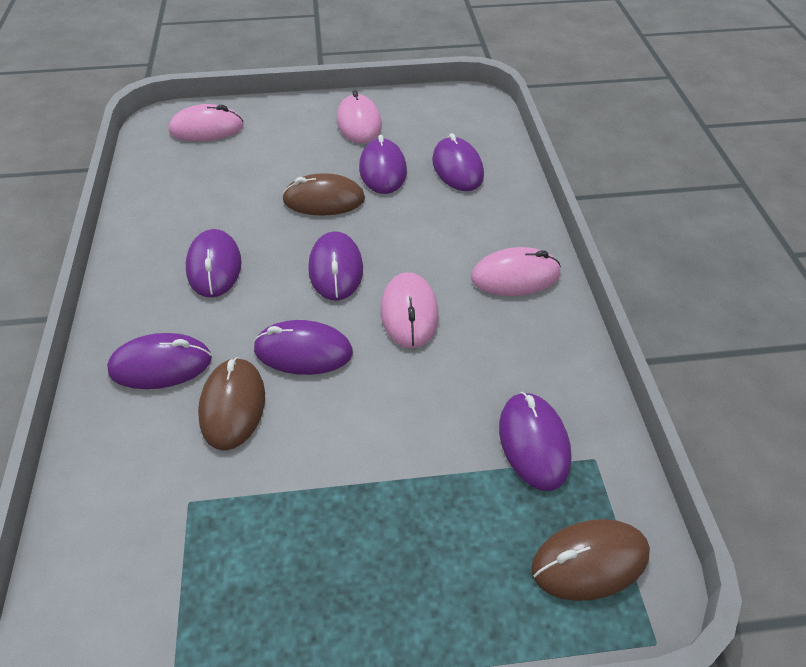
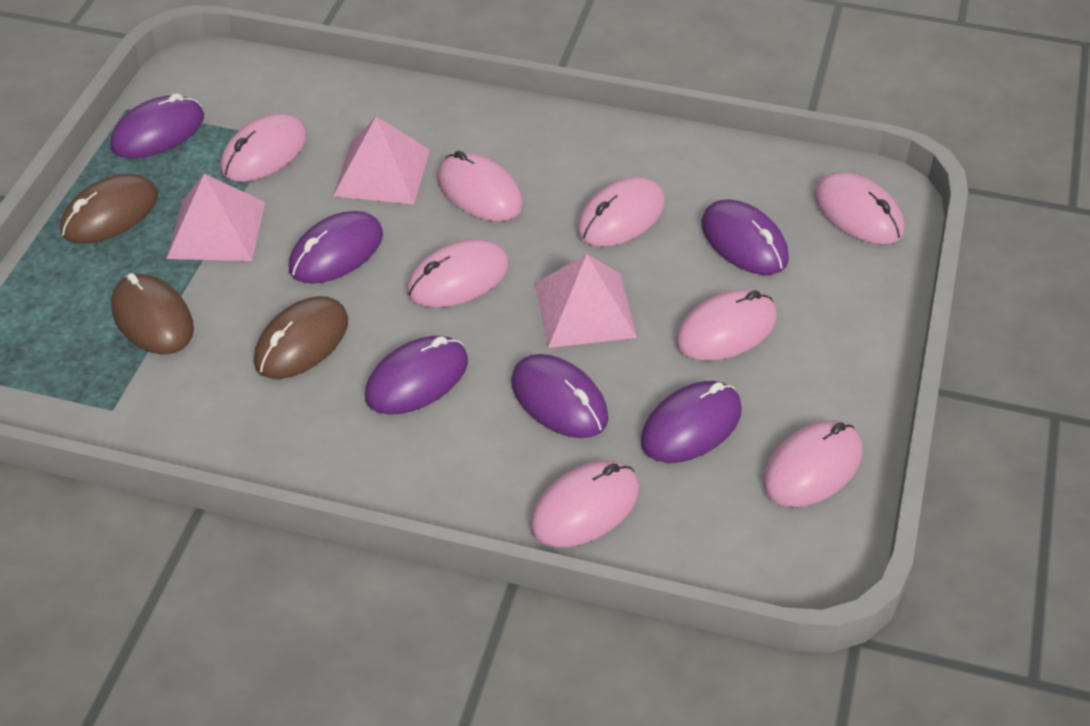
pink mouse: [169,104,244,141] [337,90,382,144] [381,272,439,348] [471,247,561,296] = 4 -> [220,114,307,182] [407,239,509,308] [437,151,523,222] [530,461,640,547] [577,177,665,247] [676,290,777,361] [763,420,862,507] [814,172,904,245] = 8
pink pyramid: none = 0 -> [167,174,265,261] [333,116,430,204] [535,254,637,348] = 3
purple mouse: [107,333,212,389] [186,229,242,297] [253,320,353,375] [308,231,363,301] [359,135,407,194] [432,133,484,191] [499,392,571,491] = 7 -> [110,93,204,159] [289,211,383,284] [365,336,468,414] [511,354,609,438] [640,381,742,463] [701,200,789,275] = 6

